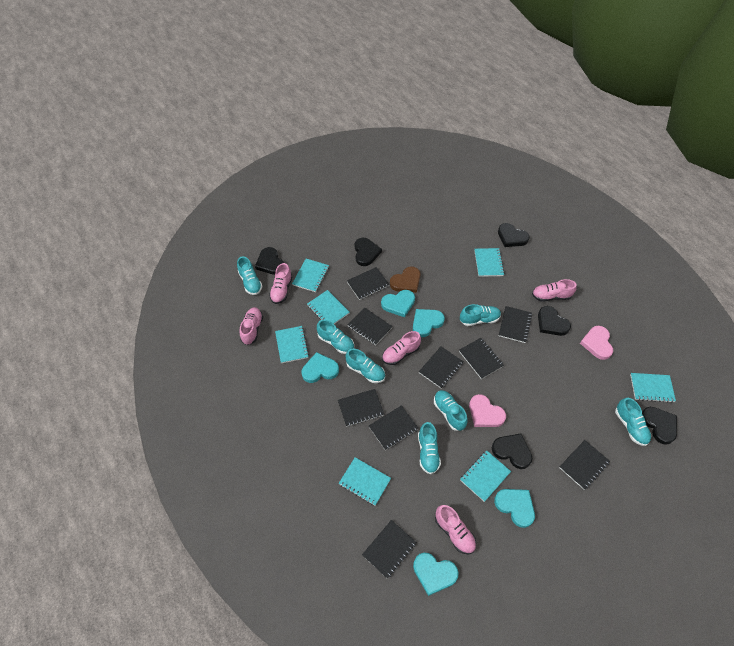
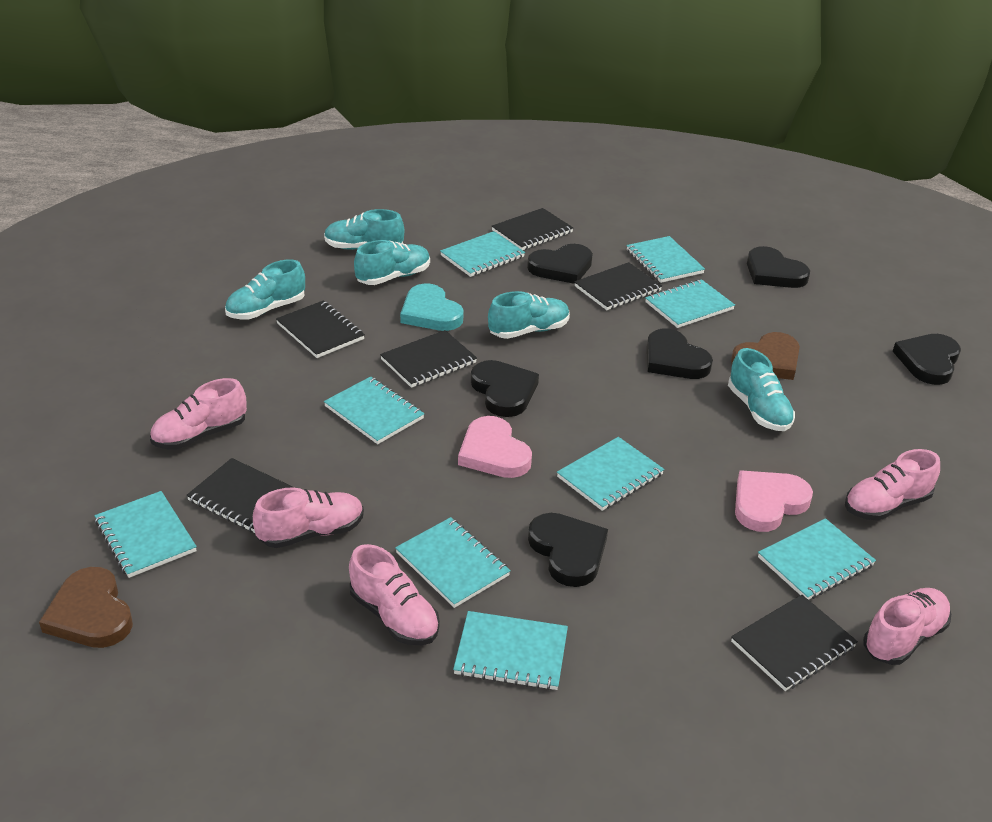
black notebook: [338,389,384,427] [347,267,389,300] [348,307,393,345] [362,520,417,579] [369,405,419,450] [419,346,464,389] [459,338,504,379] [499,306,532,343] [559,440,610,490] = 9 -> [186,458,295,533] [276,301,365,358] [380,330,477,388] [492,208,573,250] [574,262,662,310] [731,595,858,691] = 6
brown heart: [390,267,421,293] = 1 -> [39,567,133,648] [731,332,800,380] = 2
turquoise heart: [302,352,339,383] [381,290,415,317] [413,309,445,337] [413,553,458,596] [494,489,535,528] = 5 -> [400,284,464,331] = 1
turquoise notebook: [275,326,309,363] [292,259,329,292] [307,290,350,324] [339,457,391,506] [460,450,511,502] [474,248,505,277] [630,373,676,403] = 7 -> [95,491,197,578] [324,376,425,444] [395,517,511,608] [440,231,525,277] [453,611,568,690] [557,437,664,511] [627,236,705,283] [645,279,735,328] [758,518,876,600] = 9
turquoise shoe: [237,256,262,295] [317,320,354,354] [346,349,385,383] [418,422,441,474] [434,390,467,431] [460,304,501,326] [615,398,651,446] = 7 -> [225,259,305,319] [324,209,404,250] [354,240,430,285] [488,291,570,339] [728,348,795,431] = 5

